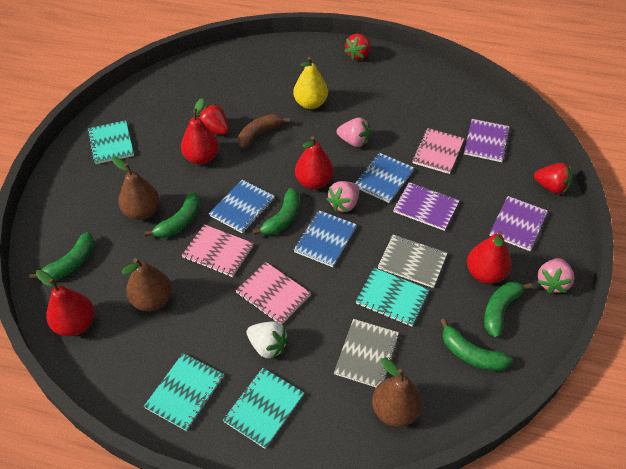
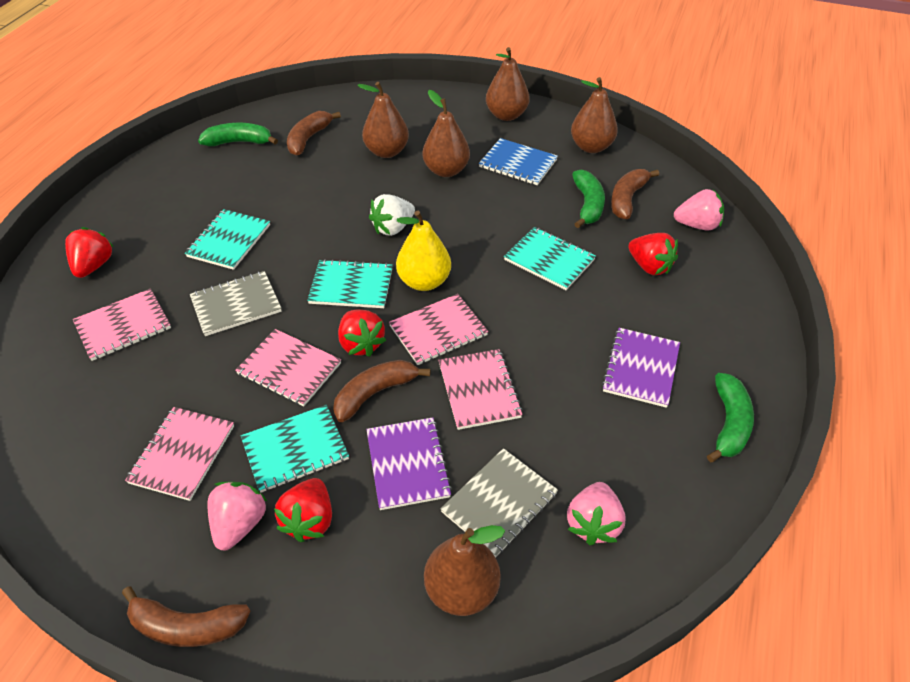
blue notebook: [209,180,275,233] [294,210,357,267] [355,153,414,203] = 3 -> [479,138,558,185] = 1
brown banana: [238,114,290,149] = 1 -> [122,586,250,647] [287,111,341,156] [333,360,430,422] [611,169,659,219] = 4
brown pear: [112,157,160,220] [122,258,172,311] [372,358,422,427] = 3 -> [357,82,409,158] [422,90,470,177] [424,525,505,616] [486,47,529,121] [571,77,618,153] = 5
green banana: [29,232,94,281] [144,192,200,238] [252,188,299,235] [440,318,513,371] [484,282,532,338] = 5 -> [198,123,278,146] [572,170,605,228] [707,373,754,462] = 3
pink notebook: [182,224,254,277] [235,262,311,324] [412,128,464,174] = 3 -> [73,289,171,361] [125,407,234,501] [235,329,341,406] [389,294,488,365] [438,349,523,430] = 5
purple notebook: [393,182,460,231] [464,119,510,162] [489,196,548,251] = 3 -> [366,417,452,510] [602,328,680,408] = 2
red pear: [36,270,94,336] [181,98,219,165] [295,136,334,189] [467,231,512,284] = 4 -> none = 0
red strawberry: [198,104,229,135] [344,34,370,60] [534,163,572,194] = 3 -> [65,227,114,278] [274,478,332,542] [338,310,386,357] [628,233,678,275] = 4

